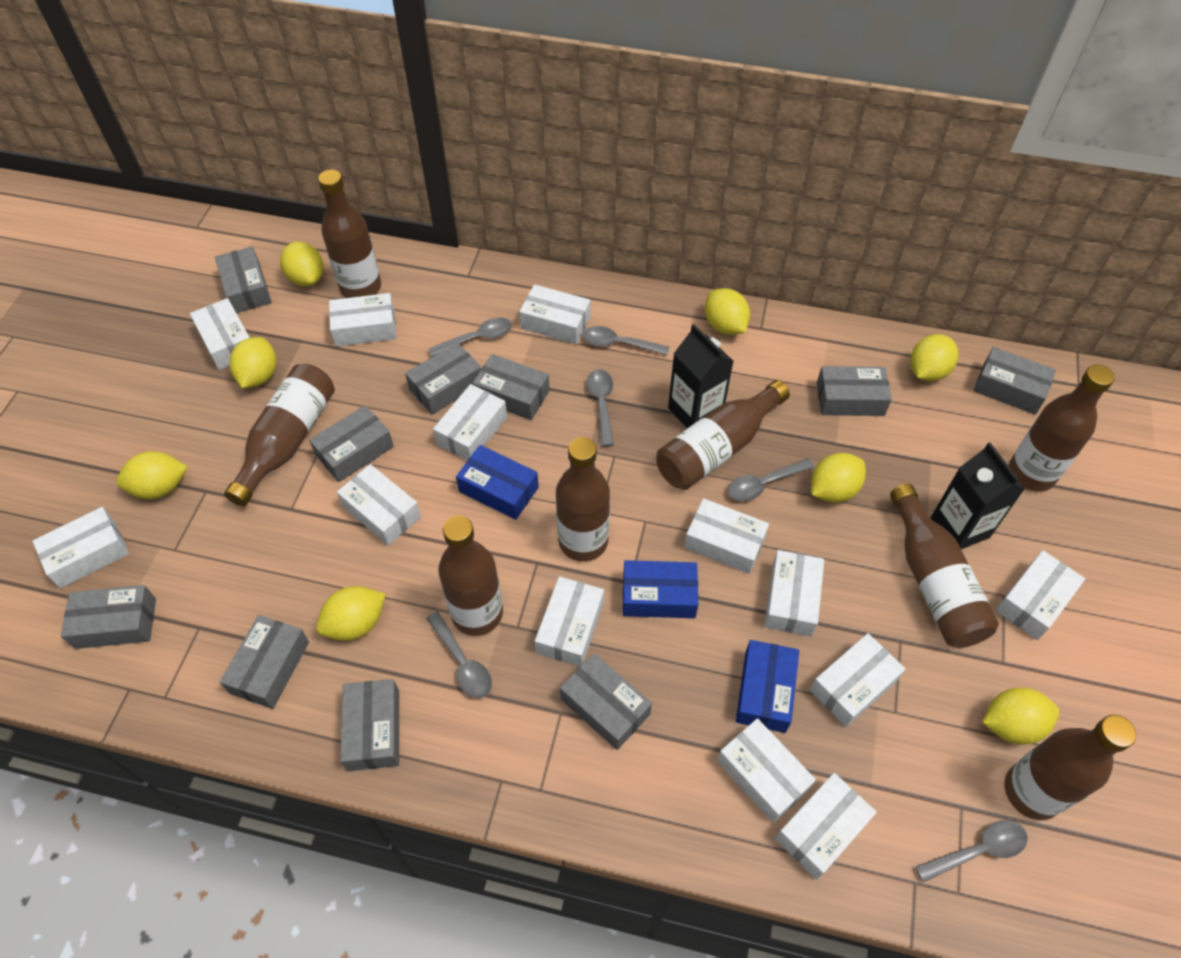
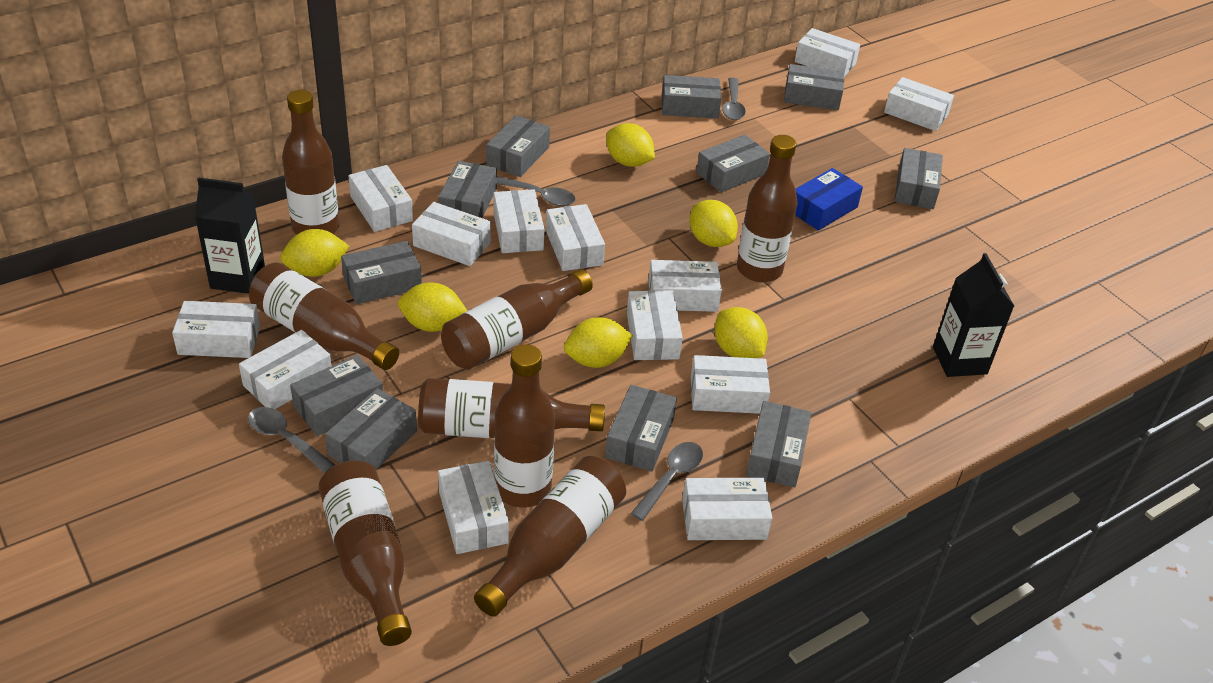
blue box: [456,445,539,520] [623,560,698,618] [736,640,799,733] = 3 -> [795,168,863,231] = 1
grey box: [61,585,156,649] [215,247,272,313] [220,615,309,709] [309,405,394,482] [340,679,399,771] [405,342,481,415] [473,354,550,420] [560,653,652,750] [817,366,892,416] [973,347,1056,415] = 10 -> [290,355,383,436] [325,388,417,469] [341,241,422,305] [438,161,497,218] [486,115,550,177] [605,385,677,471] [662,75,722,119] [696,134,770,193] [746,401,811,487] [784,64,845,110] [894,148,943,209] = 11
grey spoon: [426,612,492,698] [428,317,512,357] [583,326,669,355] [587,369,614,447] [728,458,815,501] [915,820,1027,882] = 6 -> [248,407,335,473] [497,176,576,206] [631,442,703,521] [722,78,746,120] = 4
yellow lemon: [116,451,188,499] [229,337,277,388] [280,242,324,287] [316,586,386,641] [705,288,750,335] [811,453,866,503] [910,334,958,381] [982,688,1060,745] = 8 -> [280,229,349,277] [398,282,467,332] [564,317,633,368] [606,123,655,167] [689,200,738,247] [715,307,768,358] = 6

